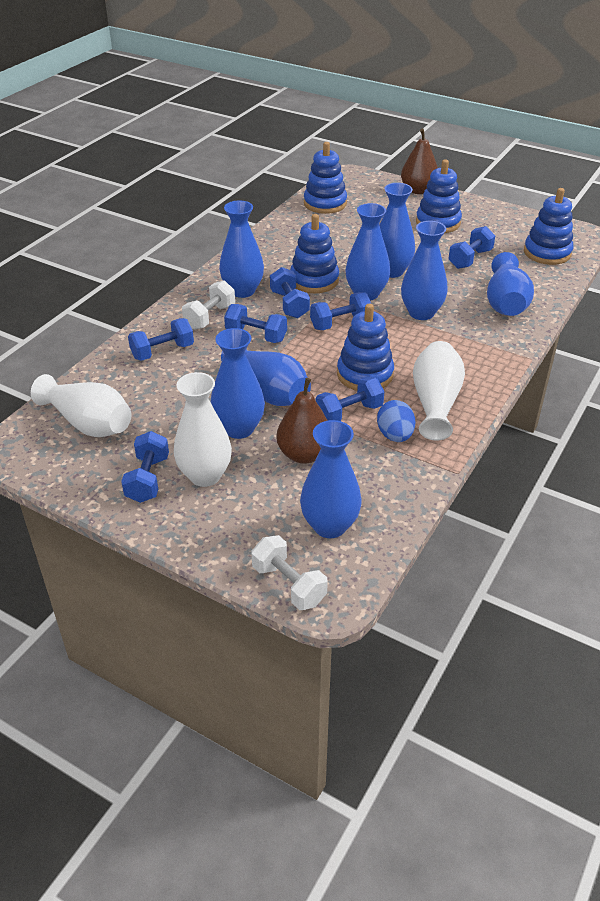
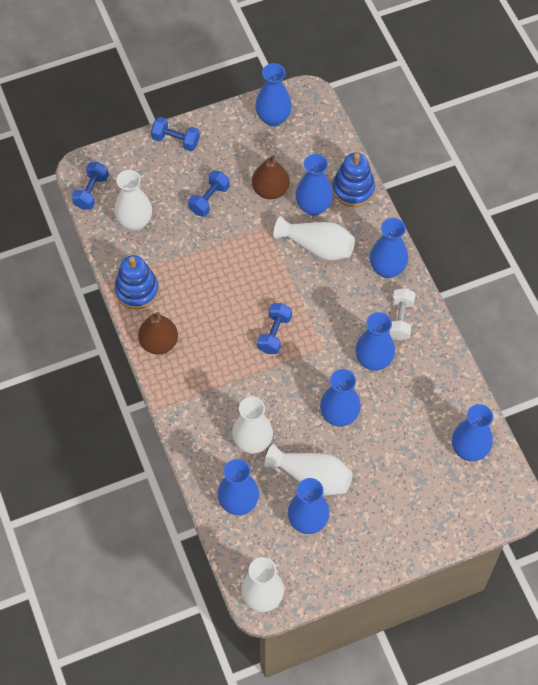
blue dumbbell: [121,431,169,503] [128,318,194,361] [224,304,287,343] [270,267,310,318] [310,292,371,330] [316,377,385,421] [448,226,495,269] = 7 -> [72,162,109,210] [151,117,200,151] [188,170,230,217] [257,303,292,354] = 4
blue egg: [377,400,415,442] = 1 -> none = 0
blue stacking toy: [290,214,339,293] [304,142,347,214] [337,304,394,391] [416,160,462,233] [524,188,573,265] = 5 -> [114,255,159,309] [333,153,375,207] = 2
white dumbbell: [182,280,235,330] [251,535,328,610] = 2 -> [388,288,416,340] = 1
white vase: [31,374,132,437] [174,372,232,487] [413,341,465,441] = 3 -> [114,170,152,231] [232,397,273,454] [241,557,284,612] [264,444,353,496] [273,216,355,261] = 5

